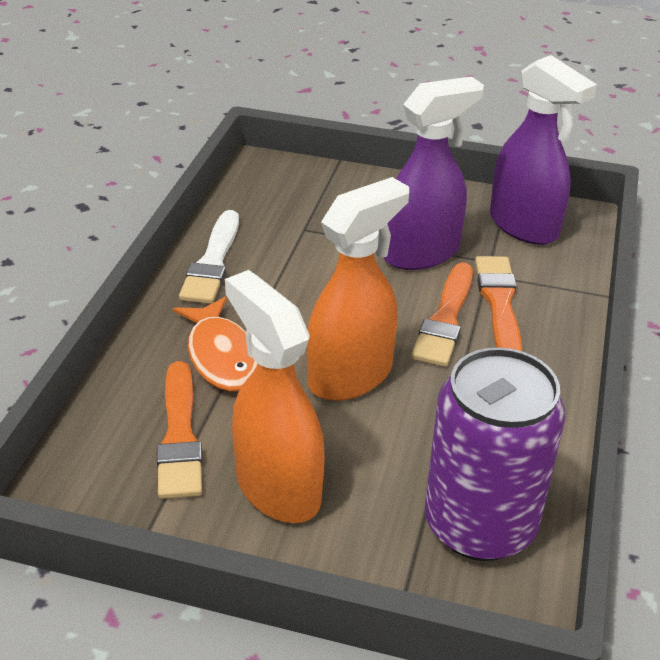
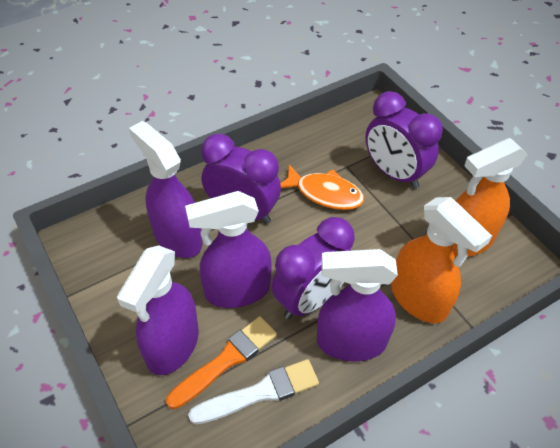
orange brush: [157,361,202,499] [411,262,473,367] [475,256,522,351] = 3 -> [166,316,277,409] = 1
purple can: [424,347,566,561] = 1 -> none = 0
purple clock: none = 0 -> [201,134,281,224] [271,217,355,319] [365,91,443,189] = 3
purple spray bottle: [383,76,484,270] [490,55,597,245] = 2 -> [117,245,199,375] [129,121,202,258] [185,191,272,308] [317,249,398,361] = 4

